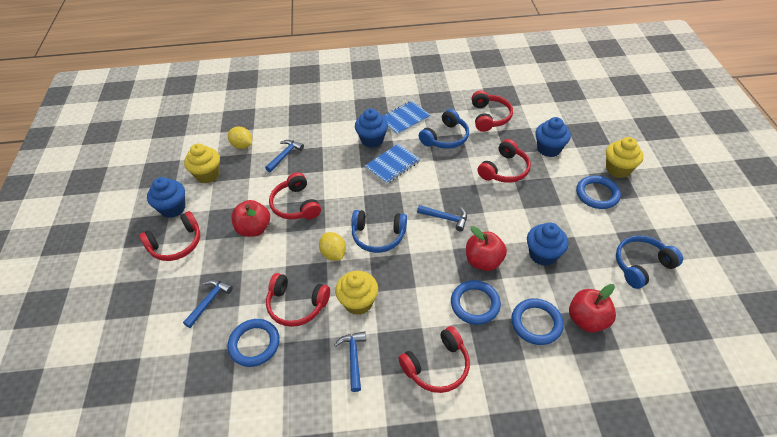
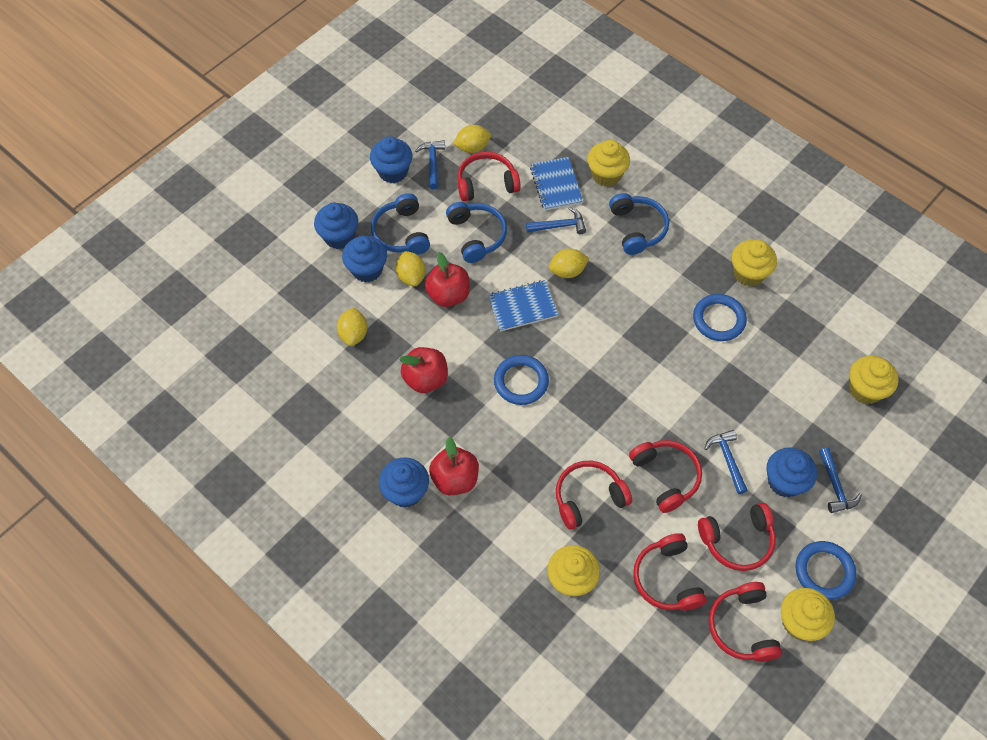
blue cupcake: [147,177,186,218] [355,109,388,148] [527,223,569,266] [535,117,571,157] = 4 -> [314,202,358,249] [342,236,387,283] [370,136,413,183] [379,457,429,507] [766,447,817,497] = 5
blue ring: [228,319,279,367] [451,280,501,325] [511,298,564,345] [576,176,621,209] = 4 -> [494,355,549,405] [693,294,747,341] [795,541,856,600] = 3
yellow cupcake: [184,143,220,183] [335,271,378,315] [606,137,643,178] = 3 -> [547,545,600,596] [587,140,630,187] [732,240,777,286] [781,588,835,641] [849,356,899,404] = 5
yellow lemon: [228,126,252,149] [319,232,346,261] = 2 -> [337,307,367,346] [396,251,426,286] [453,125,491,153] [549,249,589,278] = 4

